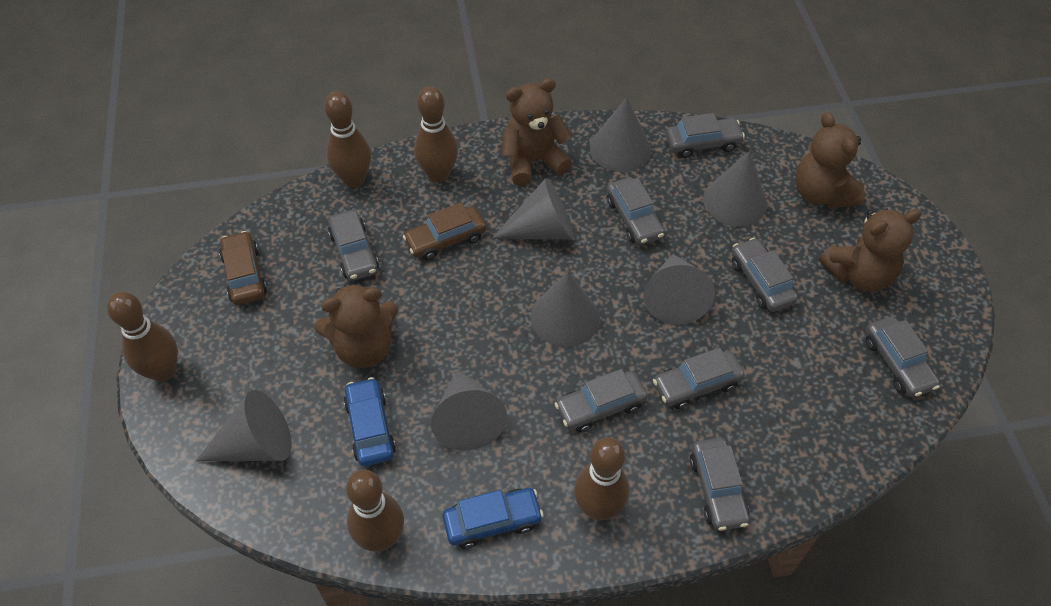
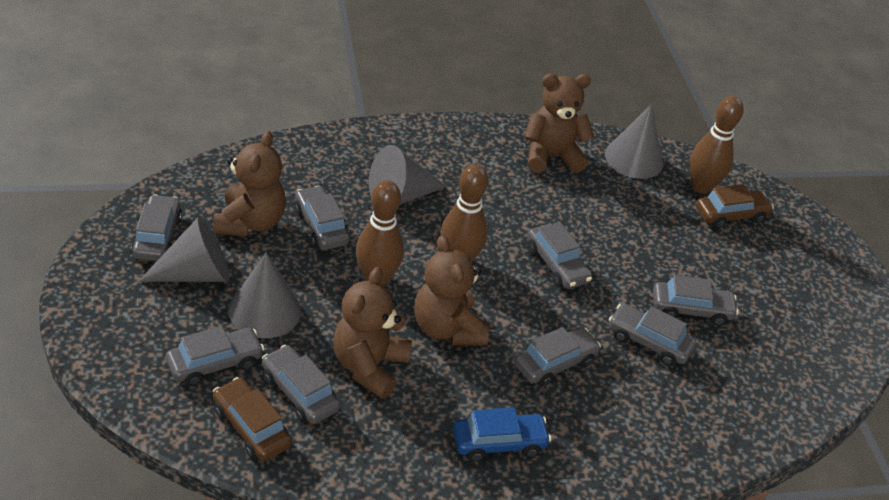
blue car: [343,377,396,466] [443,488,544,549] = 2 -> [453,407,551,461] = 1
brown bowling pin: [107,292,178,382] [324,91,371,188] [346,470,404,552] [414,86,458,183] [574,437,629,520] = 5 -> [356,180,404,286] [440,164,488,262] [689,96,744,194] = 3
grey cone: [196,390,292,462] [431,369,507,451] [491,178,574,239] [530,271,600,347] [590,97,651,172] [643,254,715,324] [703,151,767,227] = 7 -> [138,216,230,282] [228,253,301,338] [369,145,447,205] [605,105,663,179] = 4

